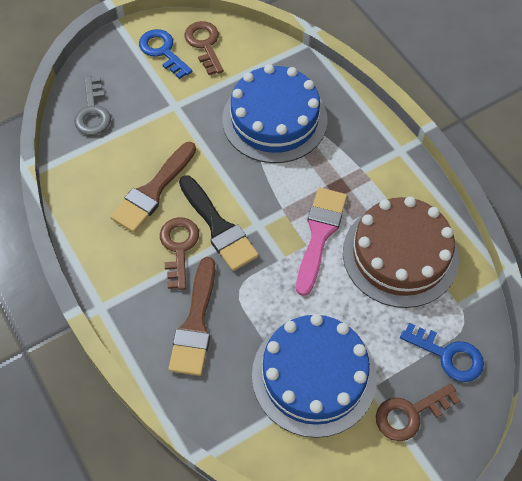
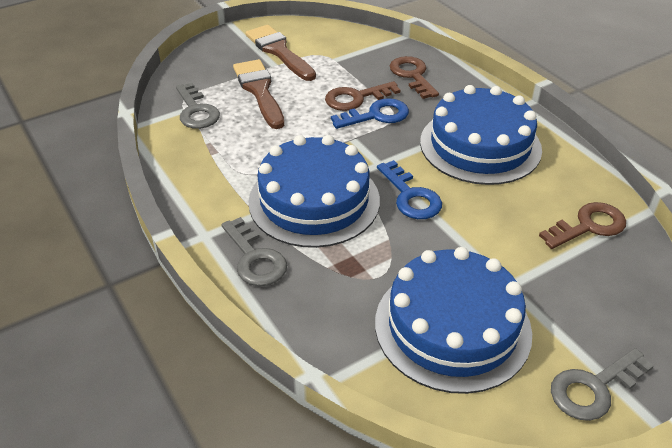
black brush: [179,175,259,271] = 1 -> none = 0
blue cake: [222,64,328,163] [252,314,377,438] = 2 -> [248,135,380,248] [375,247,532,394] [420,85,542,185] = 3
brown cake: [343,196,459,308] = 1 -> none = 0
grey key: [74,76,111,135] = 1 -> [176,83,220,129] [221,217,287,286] [551,348,654,421] = 3
pink brush: [296,187,347,296] = 1 -> none = 0

